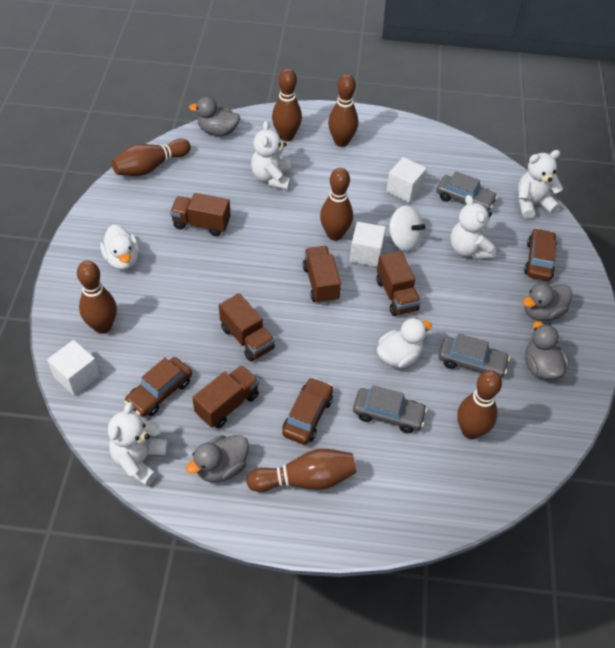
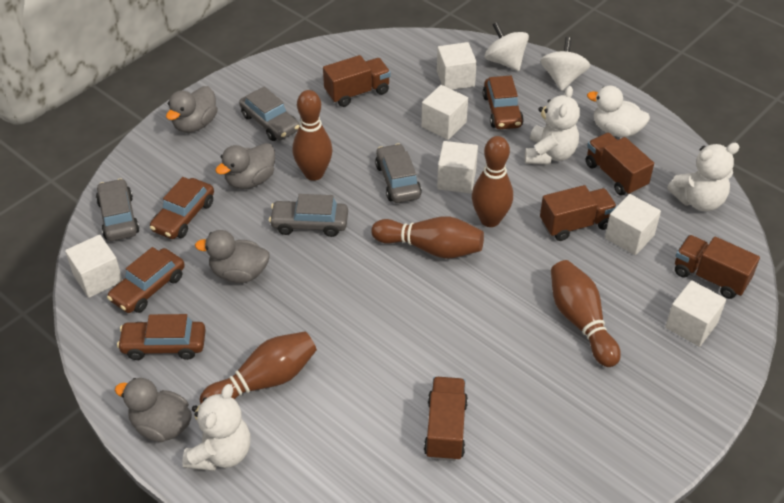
brown bowling pin: [77,261,117,334] [112,139,191,176] [246,449,356,492] [272,68,302,141] [320,168,353,241] [328,74,358,147] [457,370,502,439] = 7 -> [200,331,317,404] [293,90,332,181] [371,216,484,259] [472,136,513,227] [551,260,621,367] = 5
brown car: [124,357,192,417] [282,377,333,445] [524,228,557,281] = 3 -> [107,247,185,313] [117,314,206,360] [150,177,214,239] [483,76,524,129] = 4
grey car: [353,385,428,433] [436,171,498,211] [439,334,510,378] = 3 -> [96,178,139,241] [239,86,300,141] [269,194,348,237] [375,143,422,203] = 4
white cube: [47,340,100,396] [350,222,386,267] [386,157,427,203] = 3 -> [65,235,123,298] [421,85,468,140] [437,42,477,90] [437,141,478,193] [605,194,661,255] [665,280,726,347] = 6
white duck: [100,225,139,270] [377,318,432,368] = 2 -> [587,86,650,138] = 1
white spinning top: [389,206,426,251] = 1 -> [485,22,529,71] [540,37,590,91] = 2
white teddy bear: [108,402,169,486] [251,121,291,190] [450,195,496,260] [518,150,563,219] = 4 -> [182,384,250,471] [525,86,580,165] [667,143,740,212] = 3

